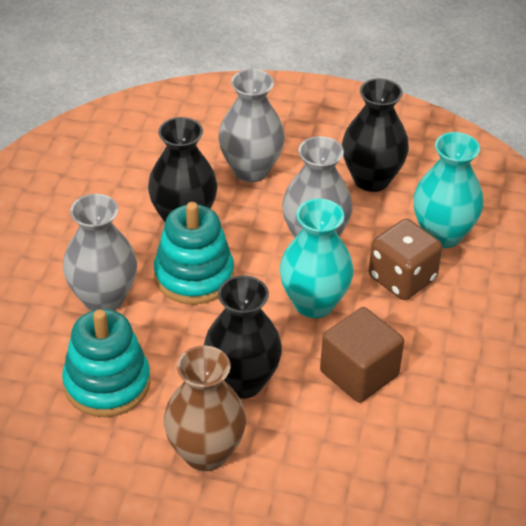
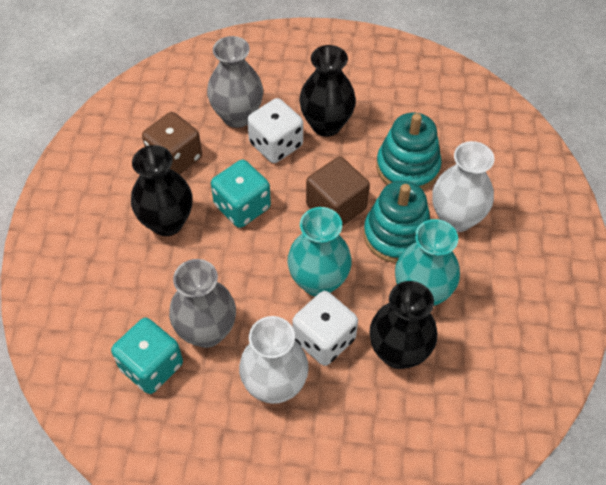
brown vase: [164,346,246,471] = 1 -> none = 0
grey vase: [63,194,137,311] [218,69,285,182] [282,136,353,238] = 3 -> [169,259,236,348] [207,36,263,128] = 2
turquoise dice: none = 0 -> [111,318,183,394] [211,159,271,228] = 2
white dice: none = 0 -> [247,98,303,163] [292,291,358,366] = 2
white vase: none = 0 -> [239,316,309,404] [432,141,494,232] = 2

